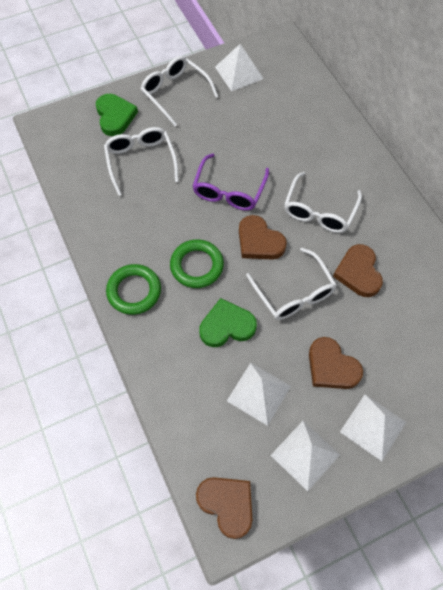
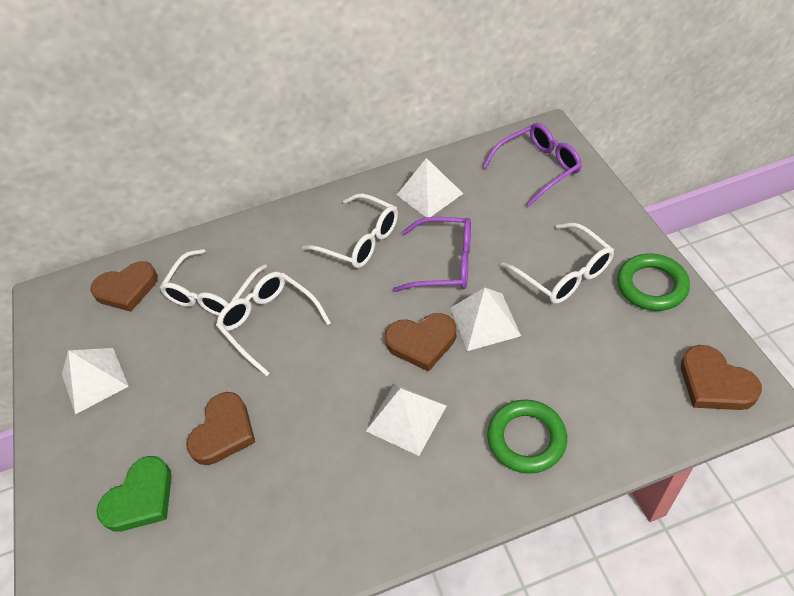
green heart: [96,94,138,136] [199,298,257,347] = 2 -> [96,456,172,532] = 1
purple glasses: [192,153,269,210] = 1 -> [393,217,471,292] [482,123,582,206] = 2

